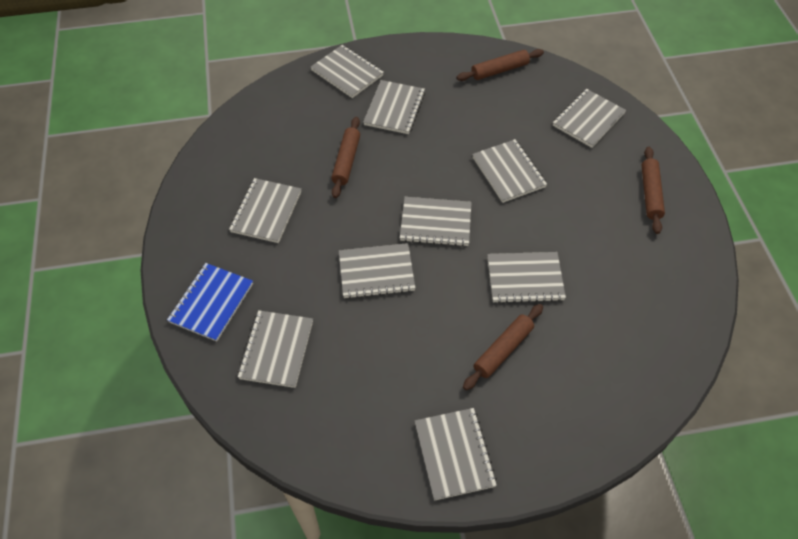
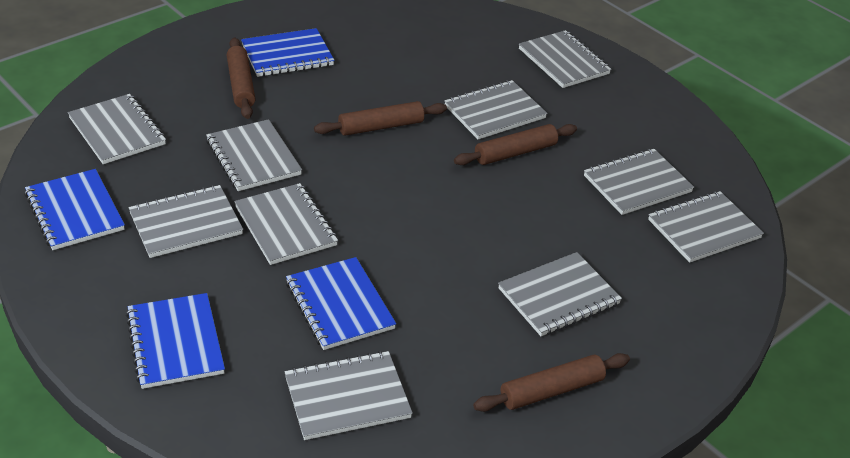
blue notebook: [167,263,253,342] = 1 -> [25,169,125,250] [126,293,225,389] [241,28,335,77] [286,257,396,350] = 4

